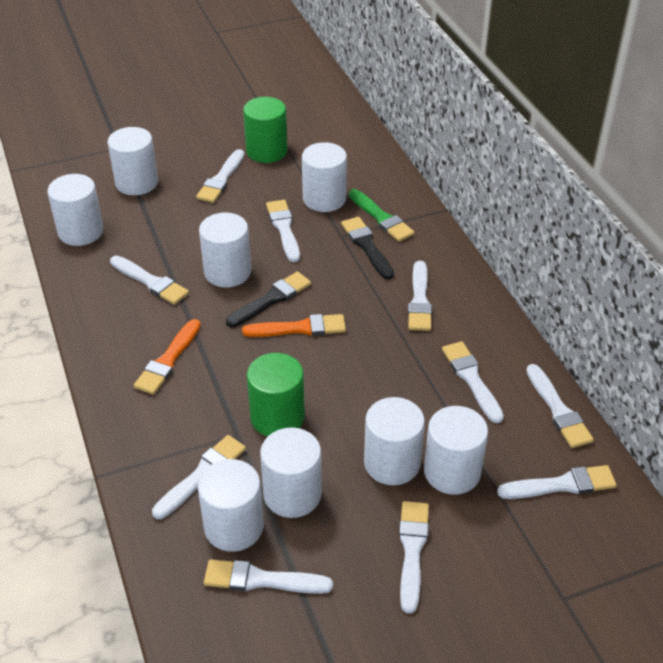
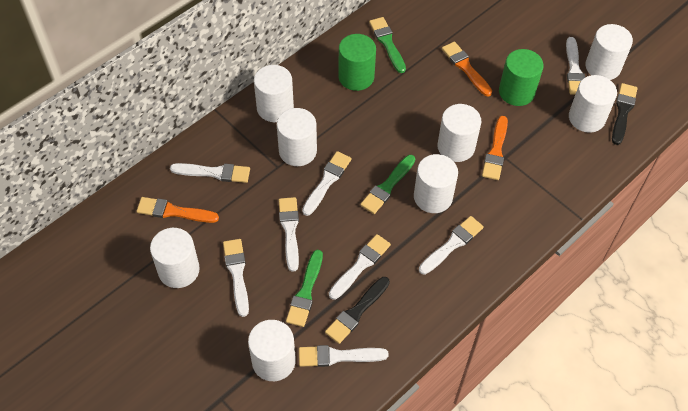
green brush: [349,189,414,242] = 1 -> [286,250,323,327] [360,155,415,214] [369,17,406,73] = 3
orange brush: [134,319,201,394] [242,314,346,337] = 2 -> [136,197,219,223] [442,42,492,97] [482,116,508,180] = 3
white brush: [110,256,189,305] [152,435,246,519] [196,149,244,203] [204,559,333,594] [266,200,300,262] [399,501,429,614] [408,261,432,331] [442,341,504,423] [497,465,617,499] [526,364,594,448] = 10 -> [170,163,250,183] [223,239,249,317] [279,197,299,272] [299,345,388,367] [302,151,352,216] [329,234,391,299] [419,216,484,275] [566,37,585,95] = 8

